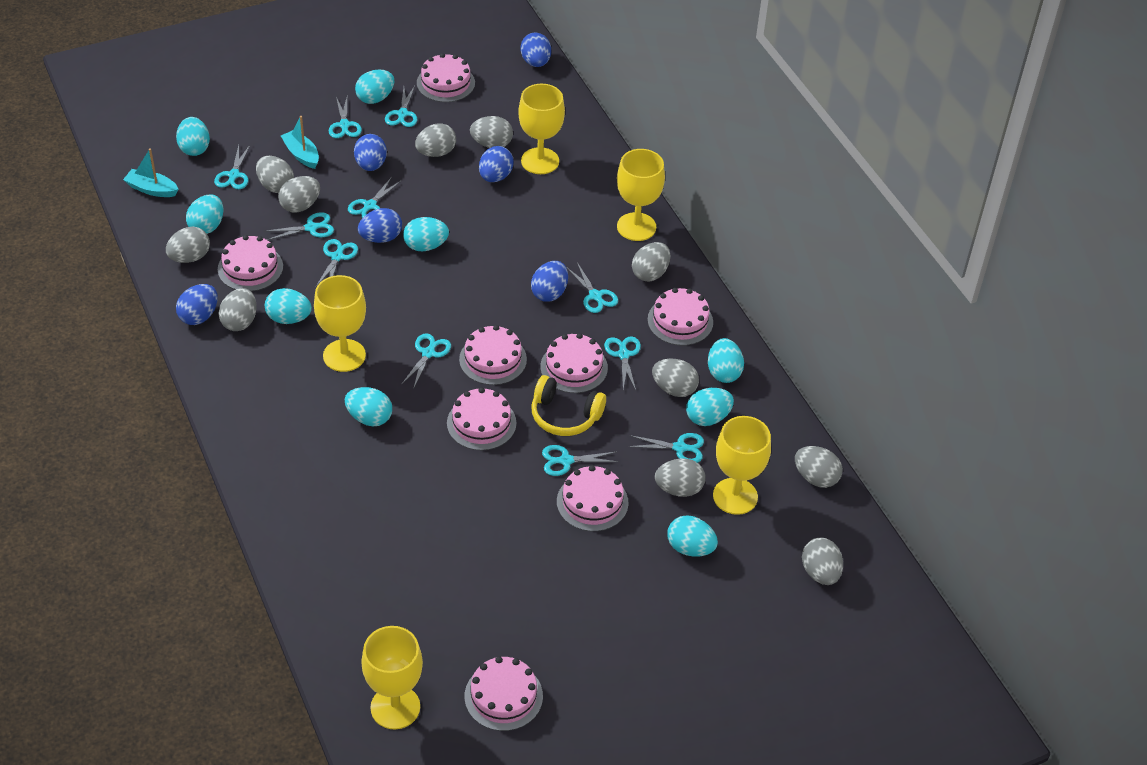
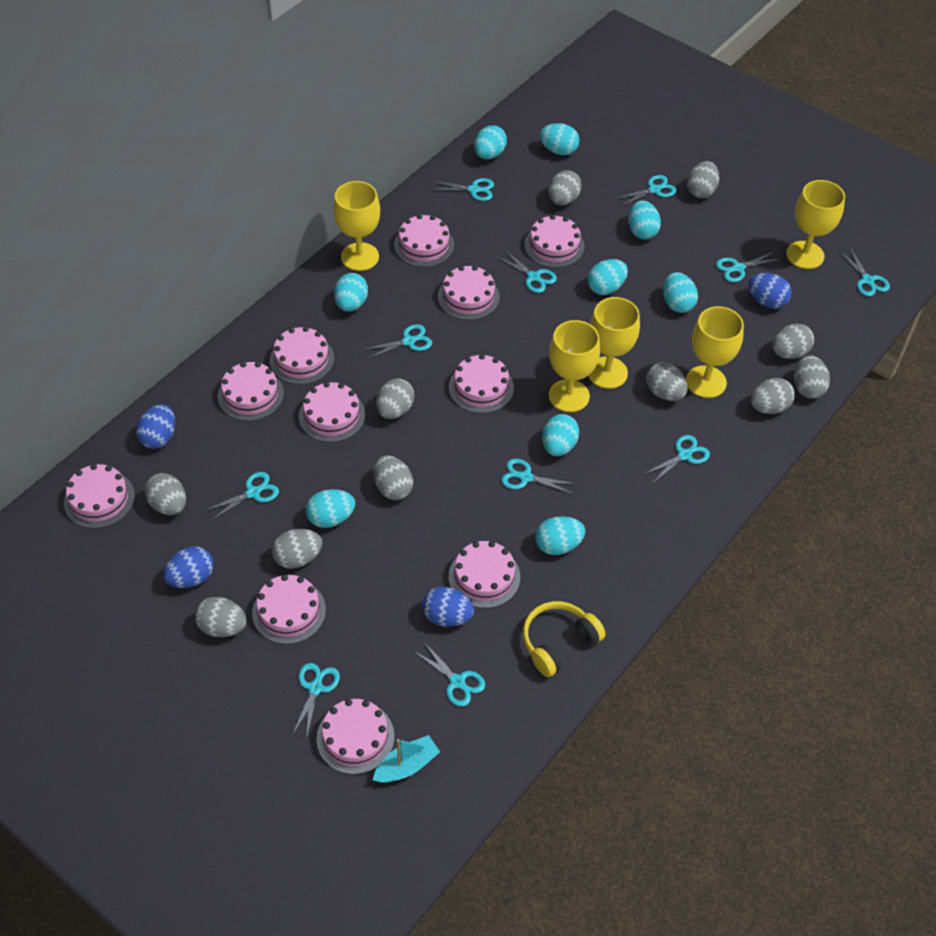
blue egg: [176,284,218,325] [354,134,387,171] [358,208,402,243] [479,146,514,182] [521,33,551,67] [531,261,568,302] = 6 -> [136,404,175,449] [164,546,214,588] [422,587,474,627] [748,273,791,309] = 4
pink cake: [218,235,283,291] [417,53,475,102] [447,387,517,451] [459,325,527,385] [465,656,543,731] [540,333,608,393] [557,465,629,531] [648,288,713,346] = 8 -> [64,464,135,528] [218,362,284,421] [252,574,326,644] [270,326,334,384] [299,382,365,442] [316,699,394,774] [394,214,454,267] [438,266,500,320] [449,354,514,413] [449,541,520,608] [524,215,584,268] = 11
turquoise boat: [123,148,178,197] [281,116,319,169] = 2 -> [373,735,440,783] = 1

